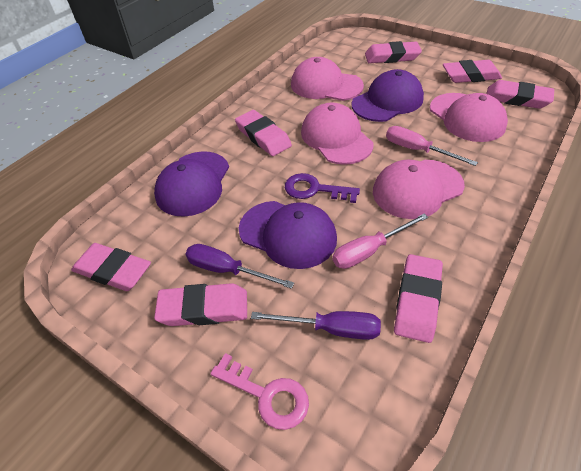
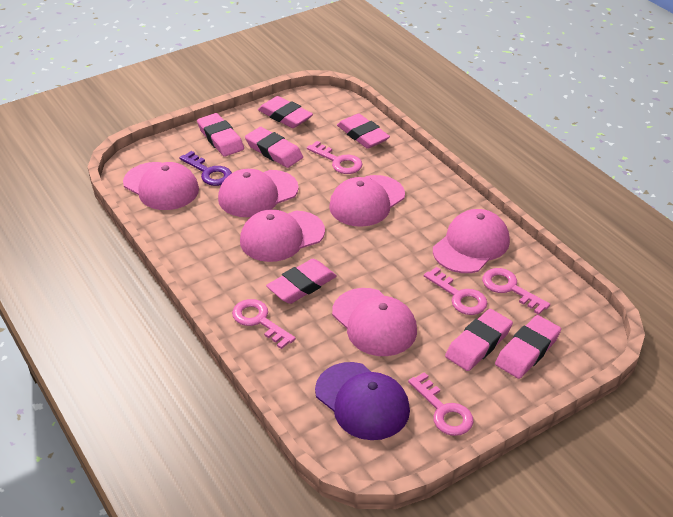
pink cap: [291,57,364,101] [301,103,374,165] [373,160,465,219] [430,93,508,142] = 4 -> [123,162,199,210] [218,169,299,217] [240,209,325,262] [329,175,405,227] [332,288,417,356] [433,209,510,273] = 6
pink key: [211,353,309,430] = 1 -> [232,299,296,349] [307,141,362,174] [408,372,474,436] [424,267,487,315] [482,268,550,315] = 5
pink screwdriver: [333,214,428,269] [386,126,478,166] = 2 -> none = 0
purple cap: [154,151,229,217] [239,201,337,269] [352,69,424,122] = 3 -> [315,362,410,440] = 1
purple screwdriver: [186,244,294,289] [251,311,381,340] = 2 -> none = 0

